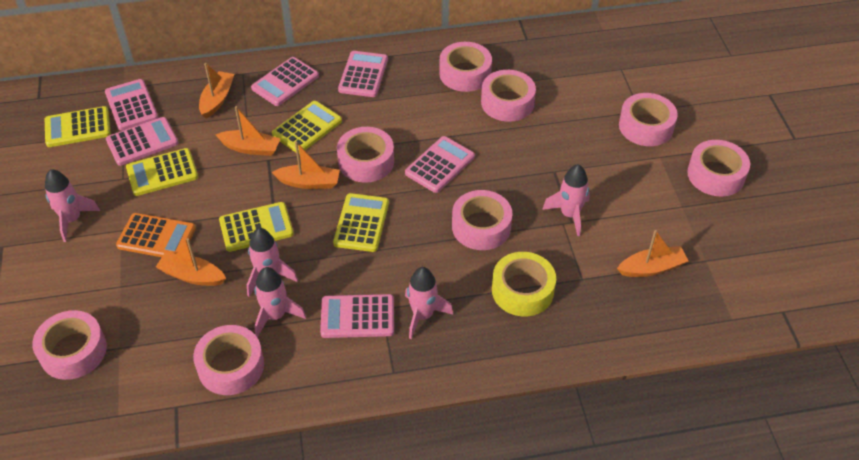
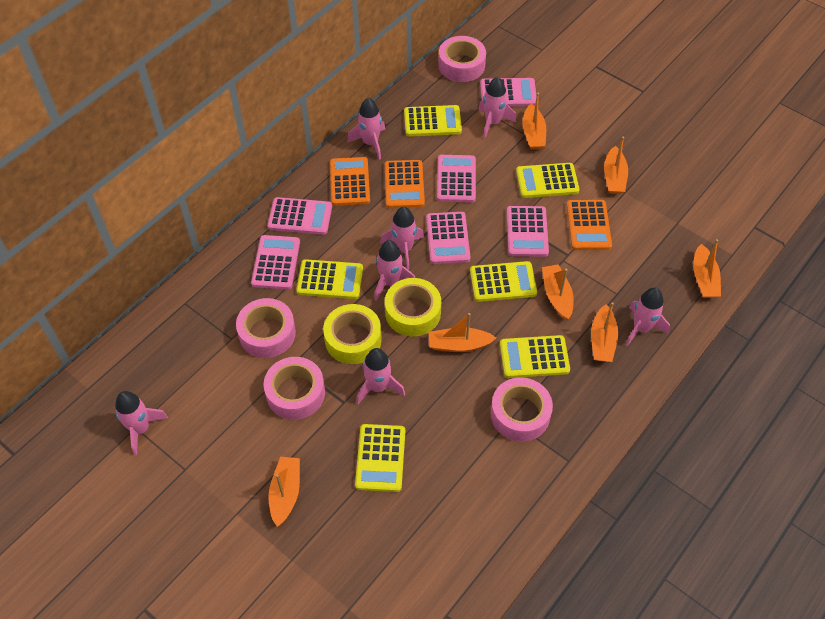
orange boat: [156,238,226,286] [199,63,234,119] [216,106,281,156] [272,141,340,189] [617,230,689,277] = 5 -> [268,457,300,527] [429,313,496,352] [523,93,546,150] [542,264,574,320] [591,302,618,362] [604,137,628,194] [693,239,721,298] = 7
orange calculator: [116,213,196,257] = 1 -> [330,157,370,206] [385,160,425,208] [567,200,612,250] = 3
pink rocket: [45,169,100,242] [247,228,298,296] [254,267,306,337] [405,267,453,339] [542,164,590,236] = 5 -> [115,391,168,456] [347,98,385,160] [356,348,405,404] [375,240,415,301] [380,207,424,270] [478,77,516,139] [626,287,670,346] = 7
pink tape: [32,310,107,380] [193,325,264,395] [337,127,394,183] [439,42,492,92] [452,190,512,250] [481,70,536,122] [619,93,678,146] [687,140,750,196] = 8 -> [236,298,296,358] [264,357,325,420] [438,36,486,82] [491,377,553,442] = 4
yellow calculator: [45,106,111,147] [126,148,198,196] [219,202,294,252] [272,101,342,154] [333,193,389,252] = 5 -> [296,259,363,299] [355,424,405,492] [404,105,462,137] [470,261,537,302] [500,335,570,378] [516,163,579,198] = 6
yellow tape: [492,252,556,316] = 1 -> [323,304,382,364] [385,278,441,337] = 2

